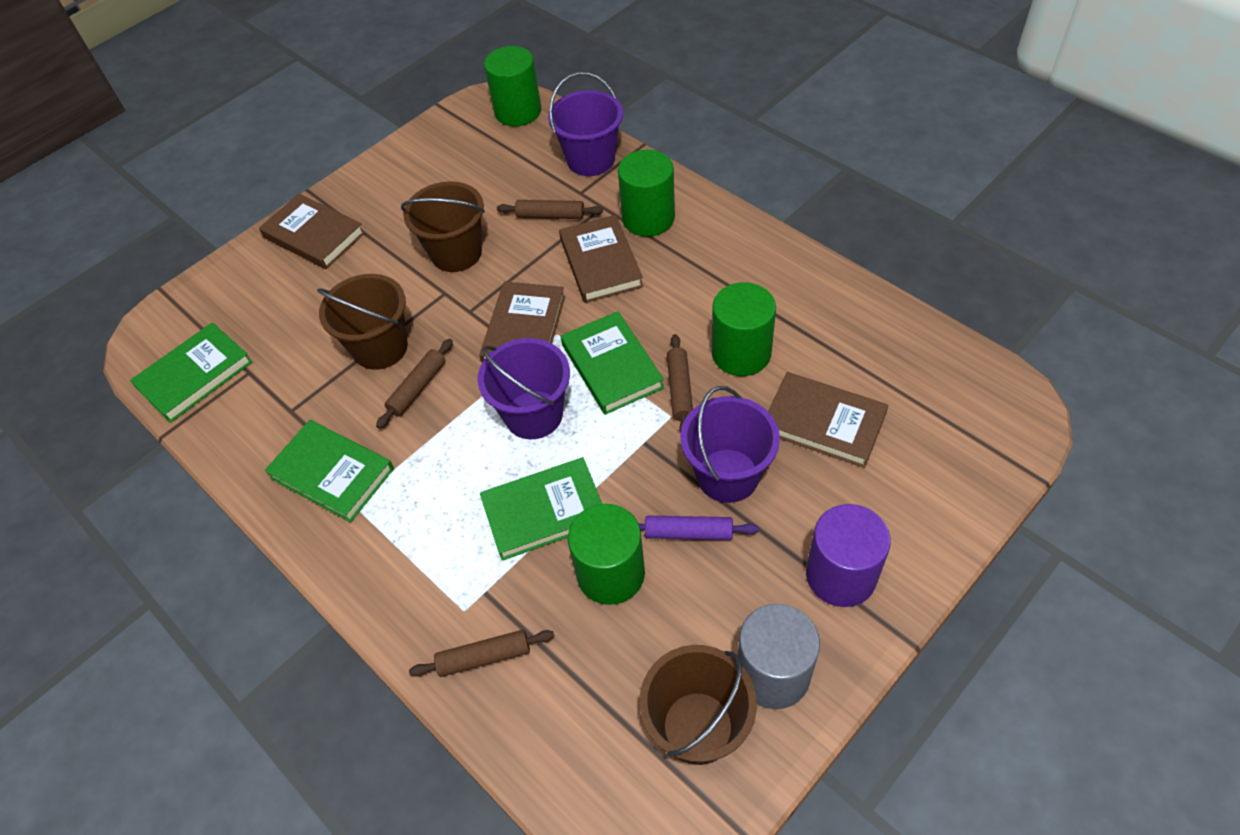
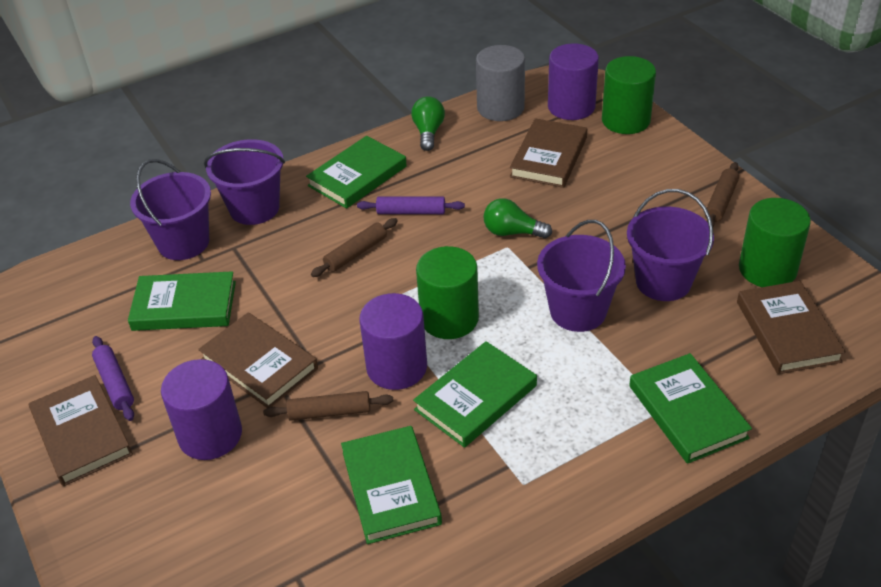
brown bucket: [317,274,408,370] [401,181,485,272] [639,645,757,765] = 3 -> none = 0
brown rolling pin: [376,339,453,429] [409,630,554,677] [497,200,603,219] [667,334,693,433] = 4 -> [263,391,393,421] [311,218,398,277] [705,162,739,227] = 3
green book: [130,322,252,423] [265,420,394,523] [480,457,602,561] [561,311,664,415] = 4 -> [128,271,236,331] [306,136,407,209] [341,426,442,544] [413,341,537,448] [629,353,752,464] = 5
green cylinder: [484,46,541,126] [568,504,645,605] [618,150,675,237] [712,282,776,376] = 4 -> [416,246,479,339] [602,56,656,134] [739,198,811,287] = 3
green light bulb: none = 0 -> [411,96,445,151] [483,198,552,239] = 2
purple bucket: [478,338,570,439] [548,72,623,176] [680,386,780,503] = 3 -> [130,159,211,260] [204,139,285,225] [537,220,626,332] [627,189,714,301] = 4
purple cylinder: [806,504,891,607] = 1 -> [161,359,242,460] [359,293,427,390] [548,43,599,120] = 3
purple rolling pin: [638,516,759,540] = 1 -> [92,336,134,421] [357,196,465,214] = 2

